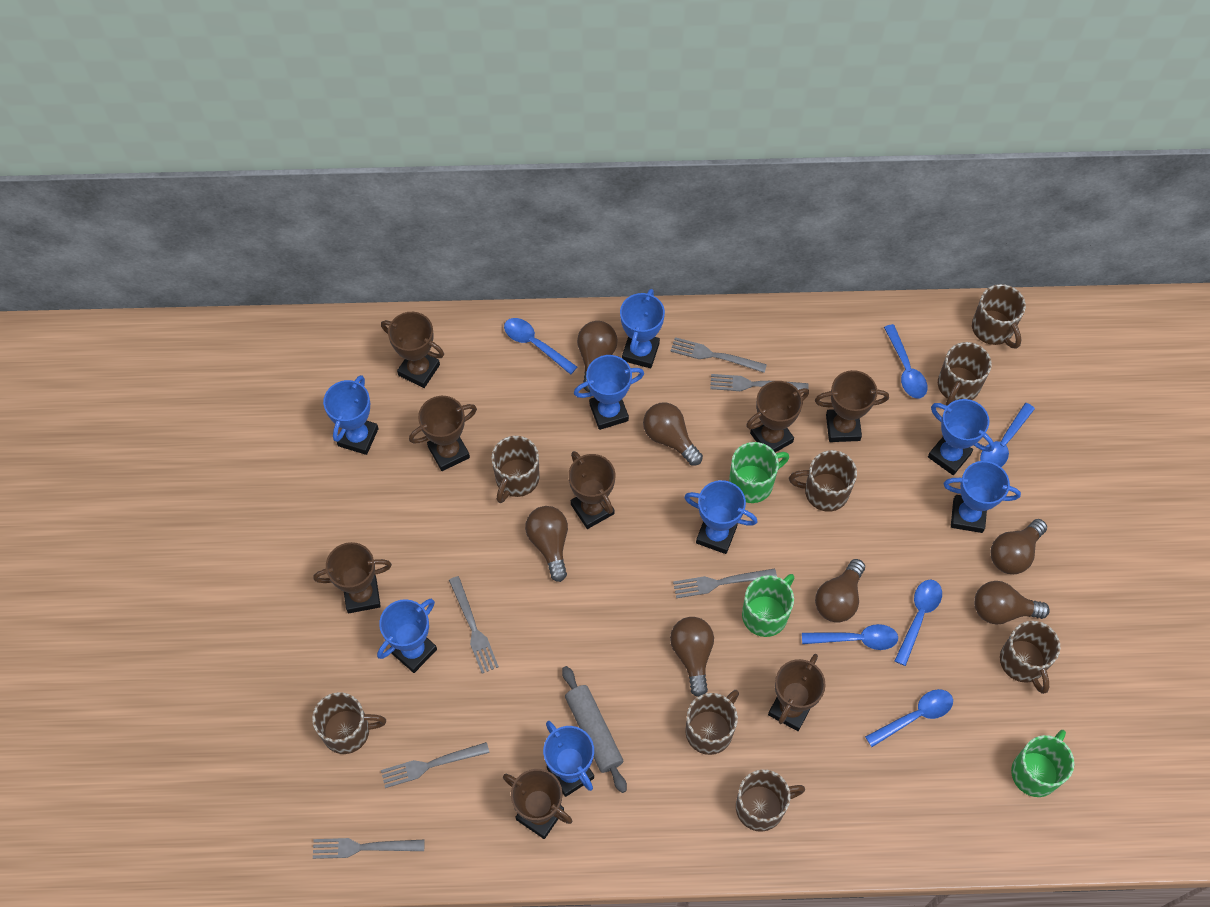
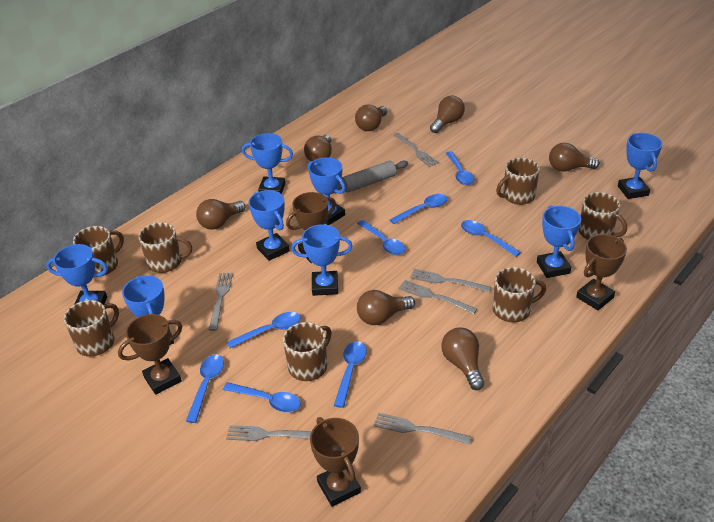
blue spoon: [504,318,577,375] [802,624,898,650] [865,689,953,747] [884,324,927,399] [894,579,942,666] [980,403,1035,467] = 6 -> [186,355,224,423] [223,382,301,412] [227,312,301,348] [334,341,367,408] [357,220,405,255] [390,194,447,224] [446,151,474,185] [461,220,521,257] = 8
brown mug: [312,692,386,754] [491,436,540,503] [685,690,739,755] [736,770,805,832] [789,450,857,512] [938,342,992,406] [972,284,1026,349] [1000,621,1060,694] = 8 -> [64,300,119,357] [73,226,124,277] [139,222,192,273] [283,322,332,381] [493,267,546,323] [496,158,540,205] [579,192,627,240] = 7
brown trophy: [313,542,392,613] [381,312,444,388] [409,396,477,471] [503,769,572,839] [568,451,615,529] [746,381,809,452] [768,654,826,731] [815,370,889,442] = 8 -> [118,314,182,395] [286,192,336,263] [310,417,361,507] [576,234,627,310] = 4
green mug: [729,442,789,503] [742,574,794,637] [1011,730,1074,797] = 3 -> none = 0

